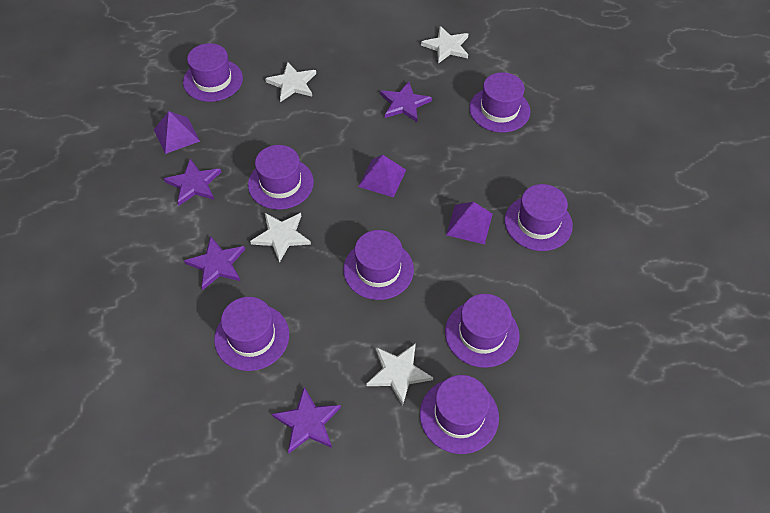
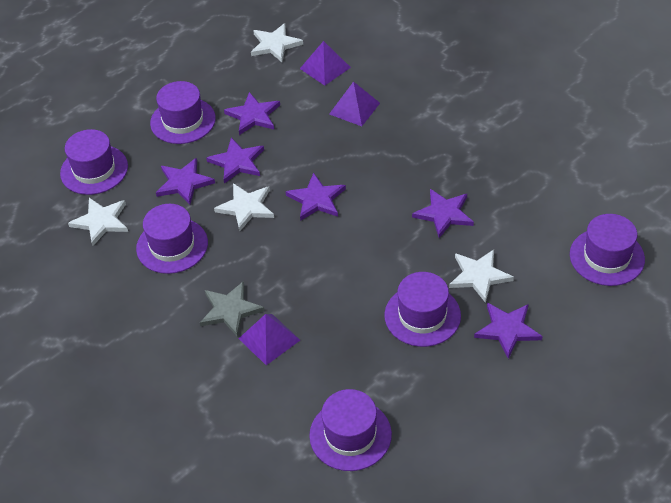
grey star: none = 0 -> [200,281,265,337] = 1
purple hat: [183,43,243,102] [214,297,289,371] [248,145,314,210] [343,230,414,300] [420,375,499,454] [445,294,520,368] [469,72,531,132] [505,184,573,251] = 8 -> [60,129,128,195] [136,204,208,274] [150,81,216,144] [309,389,392,471] [384,272,461,347] [570,214,645,286] = 6
purple star: [164,159,221,206] [184,236,245,290] [272,387,341,453] [380,81,432,122] = 4 -> [156,158,215,205] [206,138,264,184] [224,92,280,135] [286,173,346,221] [412,189,474,238] [474,303,543,359] = 6

